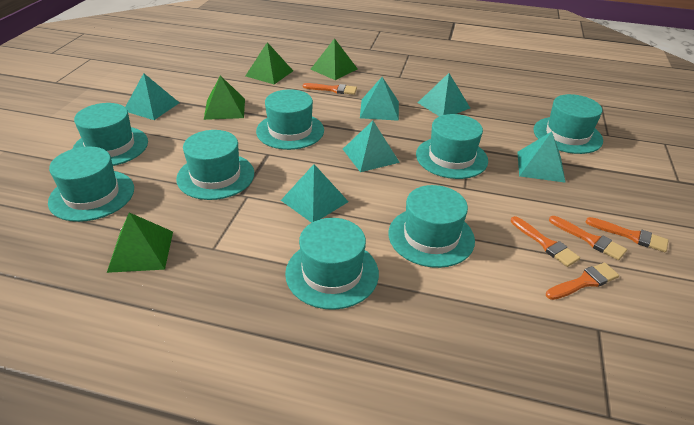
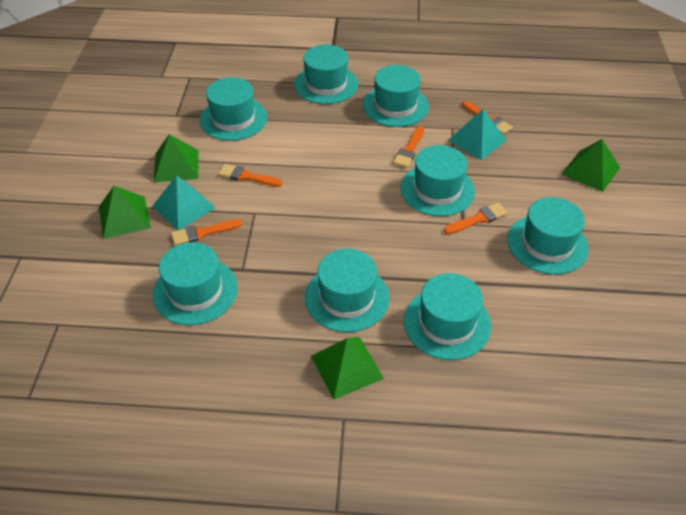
turquoise pyramid: [125,73,179,120] [281,164,349,223] [343,121,400,172] [360,77,399,121] [418,73,470,116] [517,132,566,183] = 6 -> [152,175,216,230] [448,109,506,160] = 2

